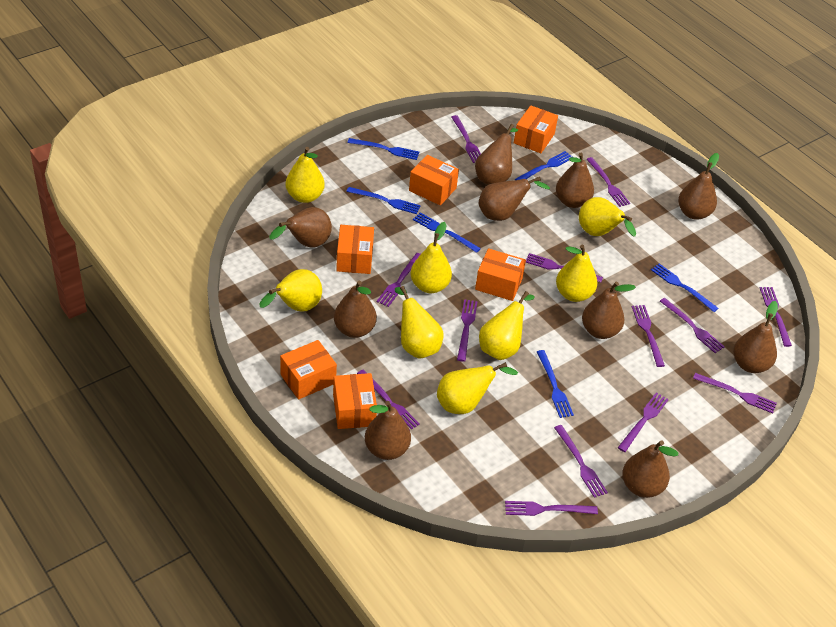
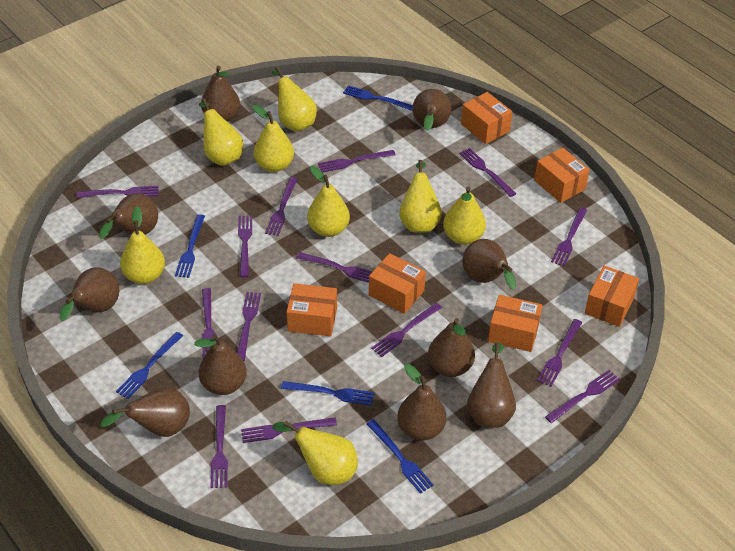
blue fork: [346,187,421,214] [347,138,419,160] [413,212,481,253] [515,151,571,180] [537,350,574,418] [651,264,719,312] = 6 -> [116,332,183,399] [175,214,205,278] [281,381,374,406] [343,85,413,111] [366,419,434,494] = 5
purple fork: [357,370,420,430] [377,253,421,307] [451,115,481,163] [457,299,478,362] [505,501,598,516] [526,253,603,282] [554,425,608,498] [586,157,630,207] [618,393,669,452] [632,305,665,367] [660,298,725,353] [693,373,777,413] [760,287,792,347] = 13 -> [77,186,159,198] [202,288,217,358] [210,405,228,488] [237,292,261,361] [238,215,252,277] [241,418,337,443] [265,177,298,236] [297,252,373,283] [318,150,396,173] [371,302,442,357] [459,148,516,197] [537,319,582,387] [545,370,620,423] [551,207,587,266] = 14

